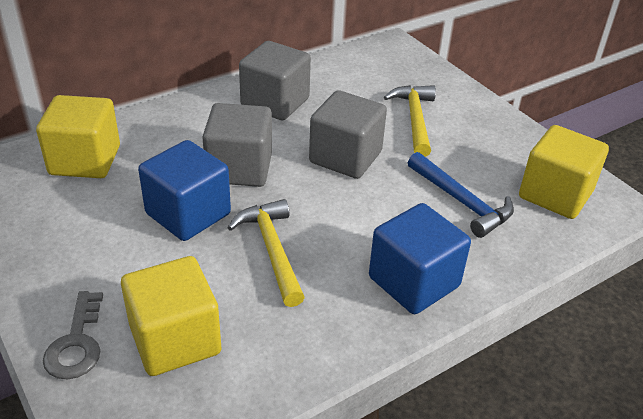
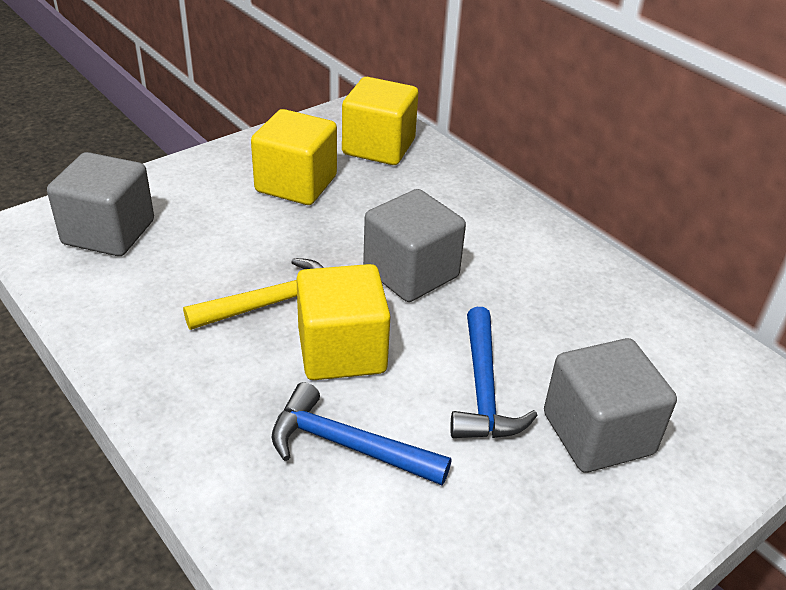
blue cube: [138,140,231,241] [369,203,471,314] = 2 -> none = 0
blue hammer: [408,152,514,238] = 1 -> [271,382,451,485] [450,307,538,438] = 2
grey key: [43,291,103,379] = 1 -> none = 0
yellow hammer: [227,199,305,307] [384,85,436,157] = 2 -> [183,258,324,330] = 1

